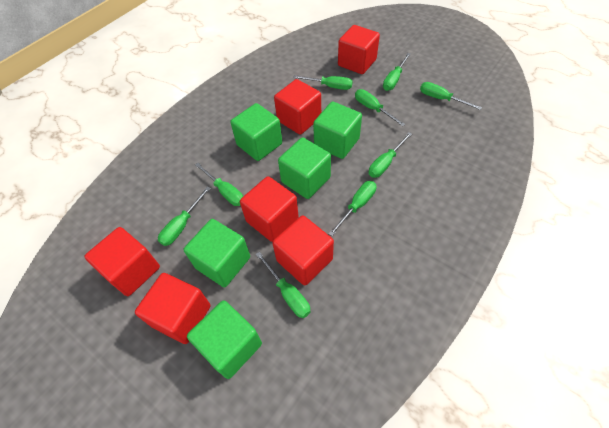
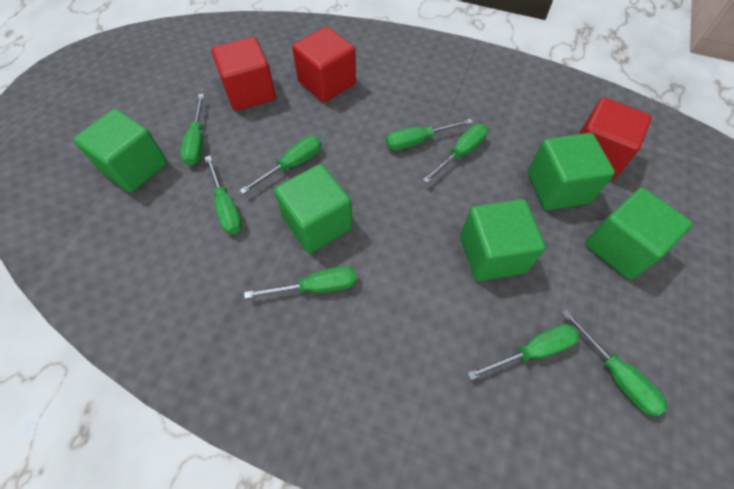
green screwdriver: [158,187,211,246] [195,163,243,206] [256,251,310,318] [293,75,353,90] [329,181,377,236] [355,89,405,126] [369,132,412,178] [383,53,411,91] [420,82,482,110] = 9 -> [181,94,204,166] [205,156,242,234] [240,136,321,194] [244,266,357,299] [386,119,473,150] [423,124,488,183] [468,324,579,380] [562,310,667,416] = 8
red cube: [84,227,160,296] [135,273,210,344] [240,176,299,242] [272,215,334,286] [274,79,321,135] [338,25,380,74] = 6 -> [211,37,276,111] [292,26,356,102] [579,97,652,179] = 3

